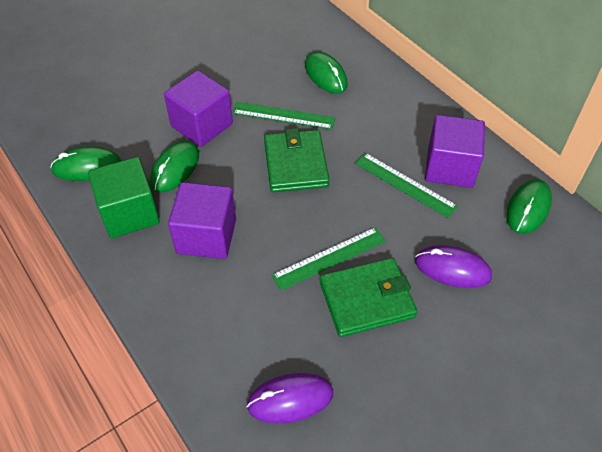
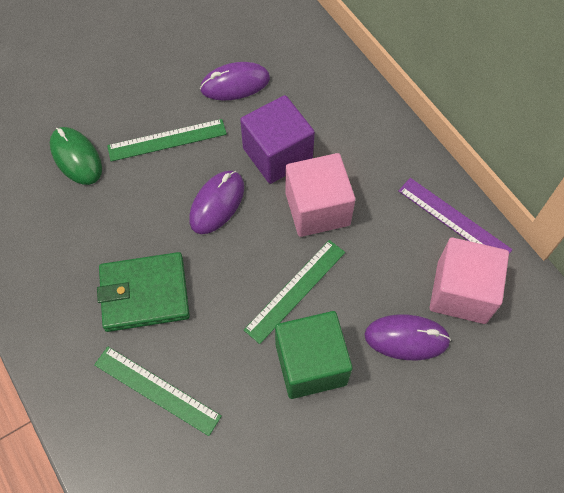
green mouse: [50,146,121,181] [150,141,199,193] [305,51,348,93] [506,179,552,234] = 4 -> [50,127,102,185] = 1
green wallet: [264,128,330,192] [320,258,417,337] = 2 -> [97,252,190,332] = 1
pink cube: none = 0 -> [285,153,355,237] [430,238,509,324] = 2
purple cube: [164,70,233,147] [168,182,236,259] [425,115,485,188] = 3 -> [240,95,315,184] = 1
purple mouse: [246,373,333,423] [415,245,492,288] = 2 -> [189,171,244,234] [200,62,270,101] [364,314,451,360] = 3
purple ruler: none = 0 -> [398,178,513,254] = 1

